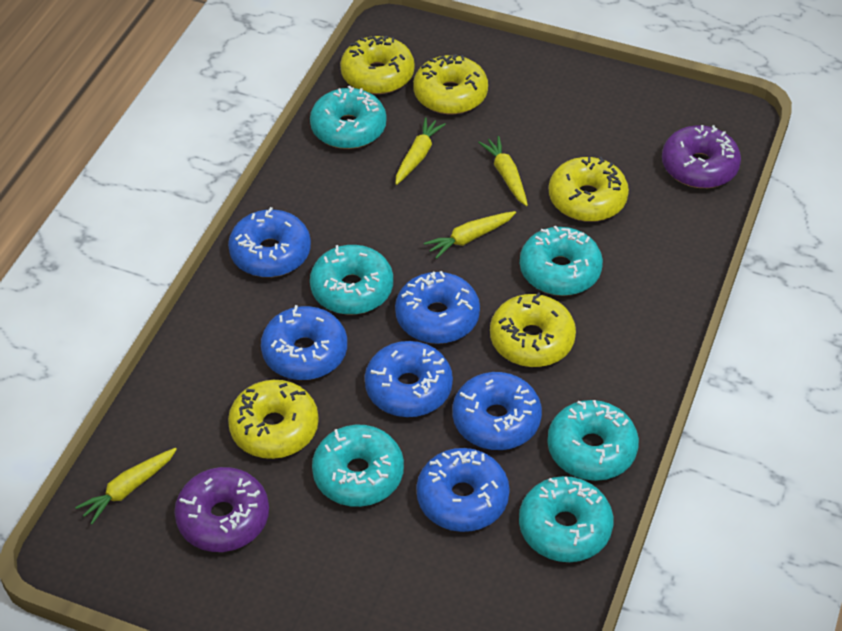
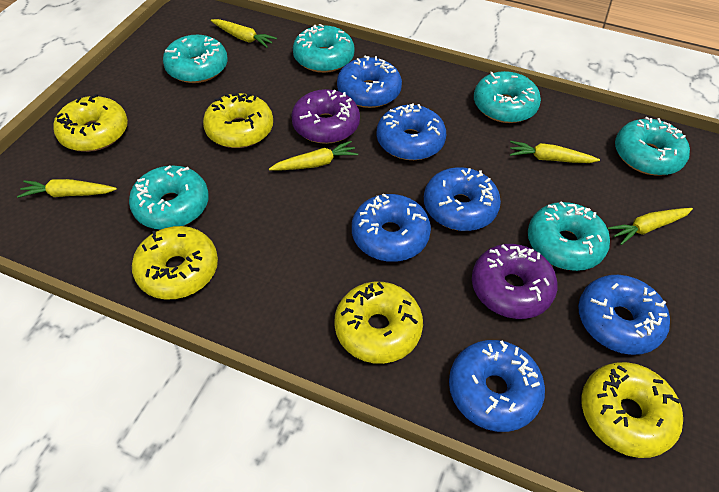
yellow carrot: [75,448,177,524] [395,117,446,185] [424,211,516,259] [478,136,528,206] = 4 -> [17,179,117,198] [211,19,277,48] [269,141,358,171] [510,141,600,163] [607,208,693,245] = 5

